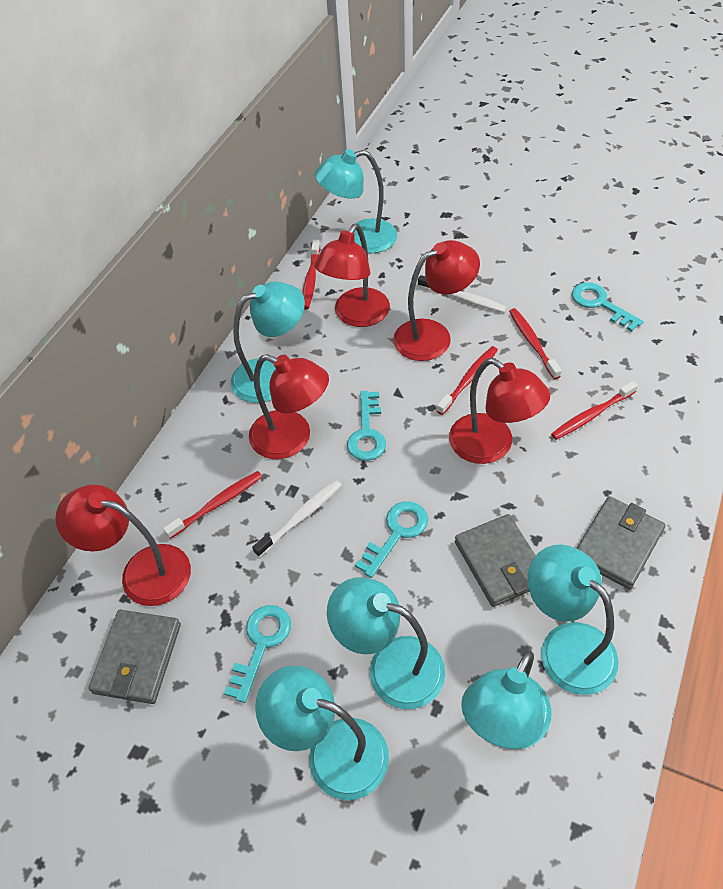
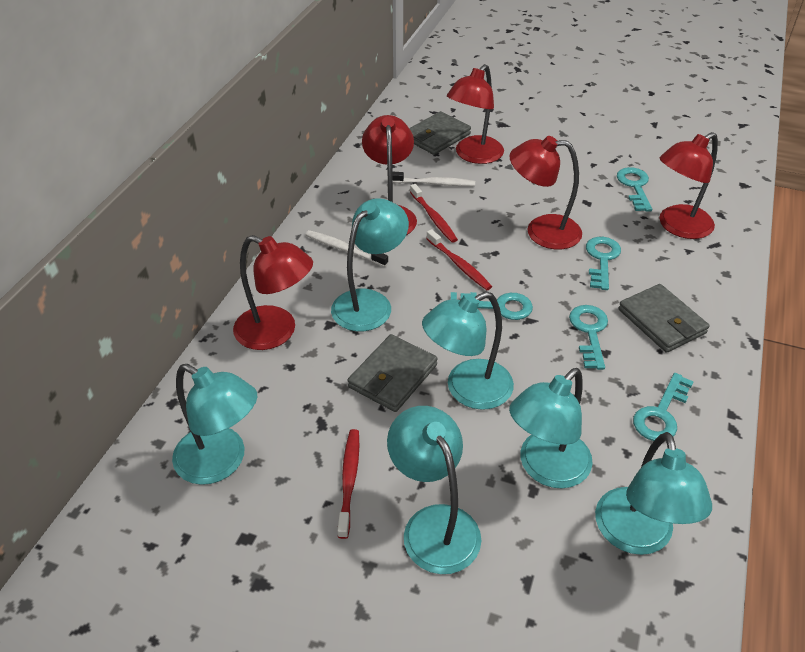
red toothbrush: [163,471,262,539] [302,240,320,309] [436,346,498,415] [509,308,562,379] [551,381,638,440] = 5 -> [337,429,359,539] [410,184,458,243] [426,229,492,290] = 3
turquoise key: [224,605,291,703] [347,391,386,461] [355,501,428,578] [572,282,643,332] = 4 -> [451,292,533,320] [569,305,608,370] [586,237,621,290] [617,167,652,212] [633,373,694,441] = 5

